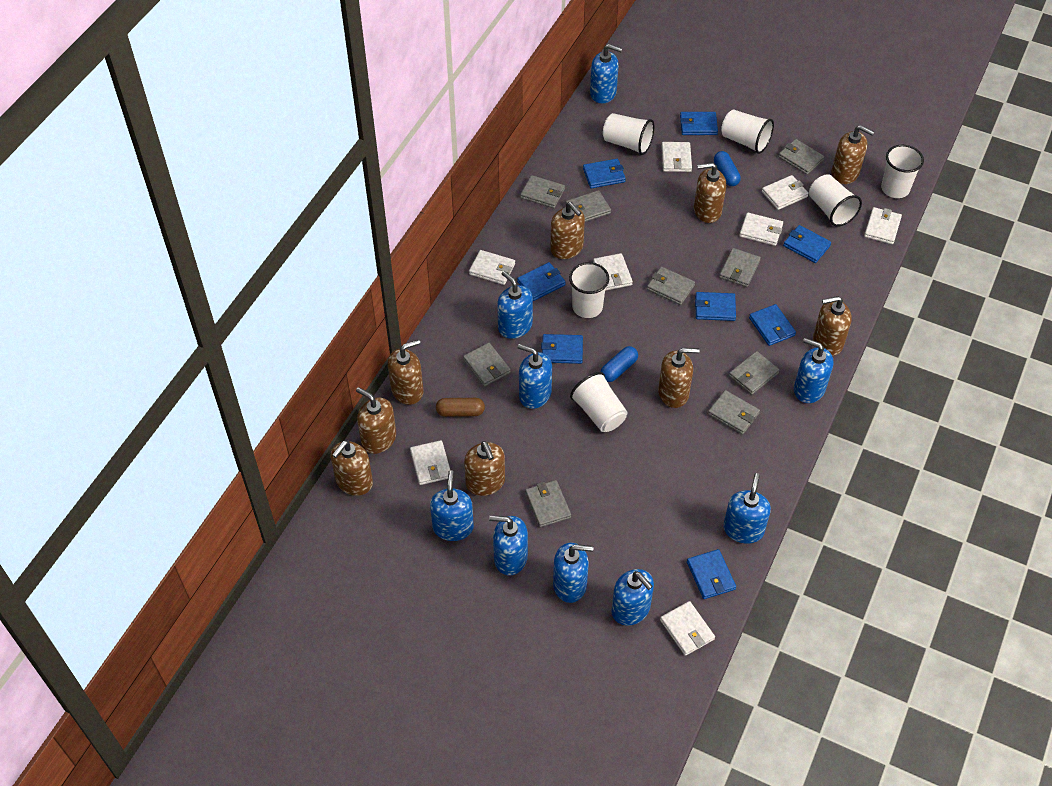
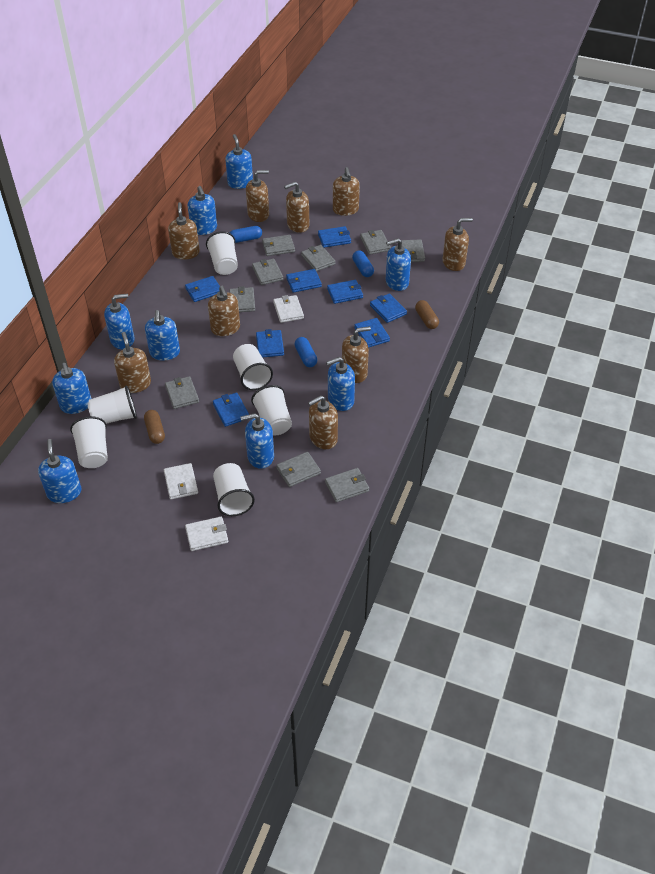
blue capsule: [600,346,638,382] [714,151,741,186] = 2 -> [230,226,262,243] [294,337,317,367] [352,250,374,277] = 3
brown capsule: [436,398,485,417] = 1 -> [144,410,165,444] [415,300,439,329] = 2
white wallet: [410,440,451,485] [469,250,515,285] [593,253,633,291] [660,601,715,656] [662,142,692,172] [739,212,783,246] [762,175,809,210] [864,207,902,244] = 8 -> [164,463,198,500] [185,516,228,551] [273,295,304,323] = 3

